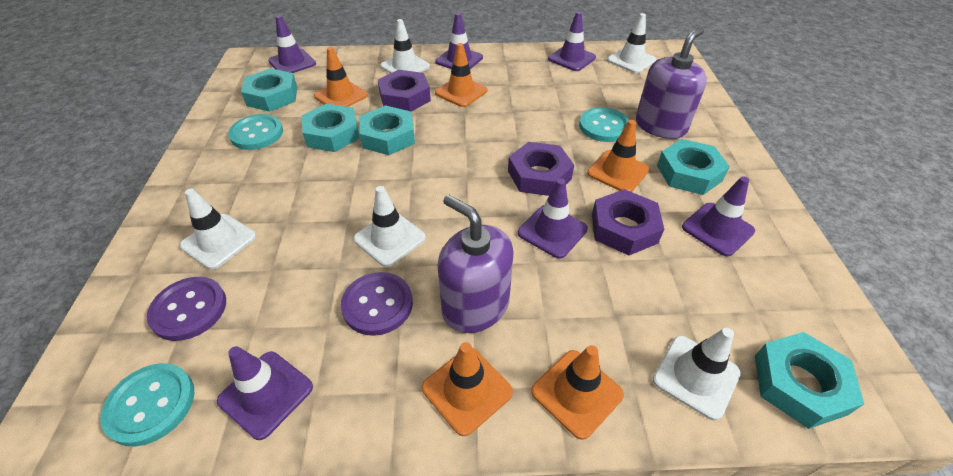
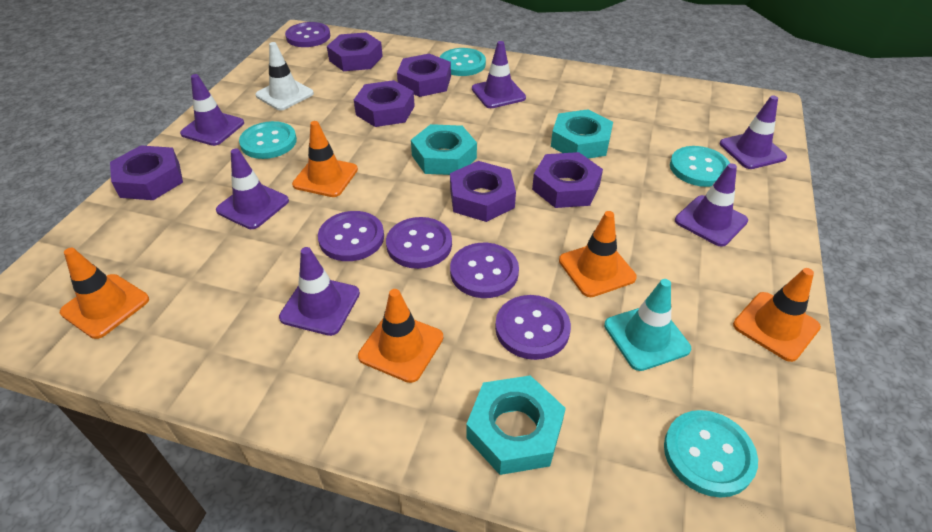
purple button: [147,277,226,341] [341,272,413,336] = 2 -> [285,22,331,47] [318,211,384,261] [386,217,452,269] [450,243,519,298] [495,295,571,360] = 5
purple nut: [378,70,431,112] [508,142,574,196] [592,189,664,256] = 3 -> [110,145,183,200] [327,33,383,71] [354,80,415,127] [397,54,451,97] [450,161,516,222] [532,152,603,208] = 6
purple soap dispenser: [437,195,514,333] [636,27,707,139] = 2 -> none = 0
turquoise button: [100,363,195,446] [228,114,283,150] [579,107,629,142] = 3 -> [239,121,297,159] [440,48,486,76] [664,410,758,498] [670,146,730,187] = 4
turquoise nut: [241,68,297,112] [301,104,360,152] [359,105,415,155] [657,139,730,195] [755,332,864,429] = 5 -> [411,124,477,175] [466,375,566,475] [551,109,613,159] = 3
turquoise traffic cone: none = 0 -> [604,279,691,371] = 1
white traffic cone: [180,189,256,269] [353,186,426,267] [380,19,430,73] [607,13,656,73] [652,328,741,420] = 5 -> [255,42,314,110] = 1

